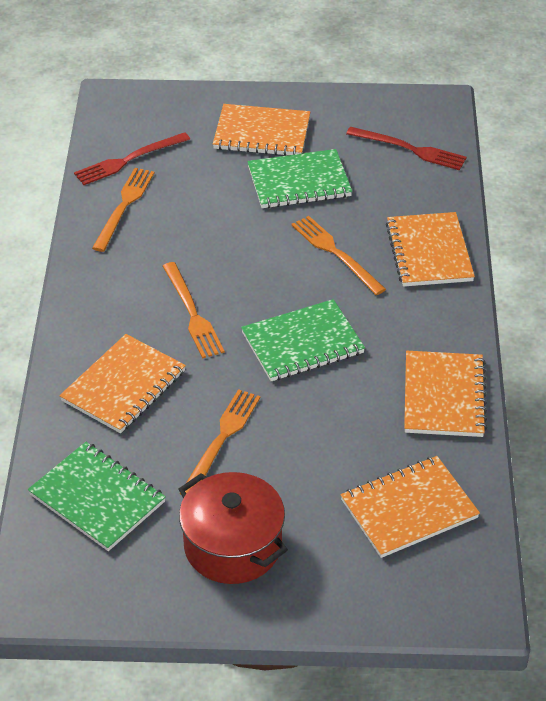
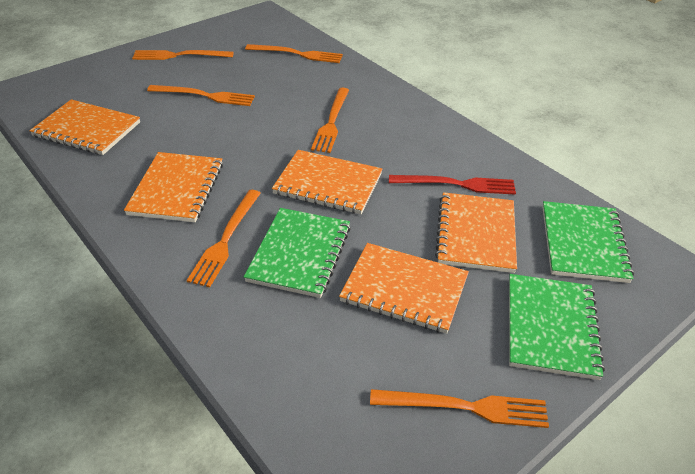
orange fork: [92,168,155,252] [163,262,225,359] [180,389,260,494] [291,216,386,295] = 4 -> [132,50,234,60] [147,85,255,106] [187,190,261,287] [245,44,343,63] [311,88,349,153] [370,389,549,428] = 6
red fork: [74,132,190,185] [346,127,467,170] = 2 -> [389,175,516,195] = 1
red pot: [179,472,288,584] = 1 -> none = 0

